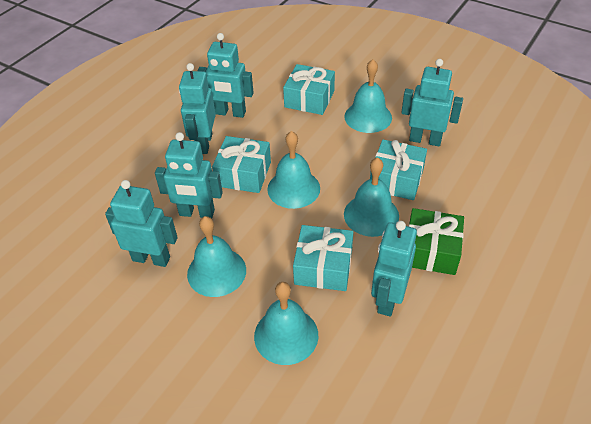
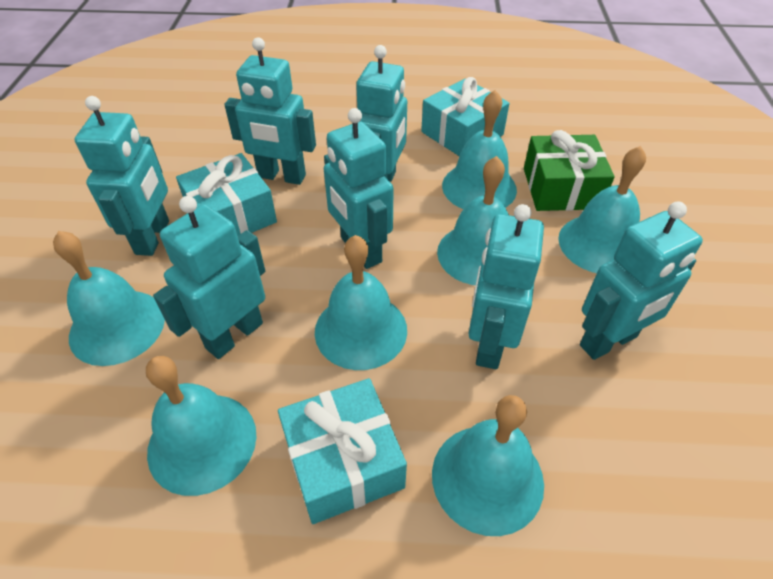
turquoise bell: [187,216,246,297] [254,282,318,365] [267,131,320,209] [344,59,392,133] [344,157,399,237] = 5 -> [53,231,165,366] [146,356,256,496] [315,235,407,370] [432,395,544,536] [437,156,509,285] [442,90,517,209] [558,146,646,273] = 7
turquoise gift: [212,136,271,193] [283,64,335,115] [293,225,353,291] [370,139,427,200] = 4 -> [176,153,277,236] [278,378,407,524] [421,77,510,156] = 3
turquoise robot: [105,180,178,267] [155,132,223,219] [179,63,216,154] [198,33,254,118] [371,221,417,317] [401,59,463,146] = 6 -> [74,96,169,256] [153,196,265,359] [224,37,316,185] [324,108,394,269] [356,45,407,182] [468,204,544,369] [580,201,703,360] = 7

